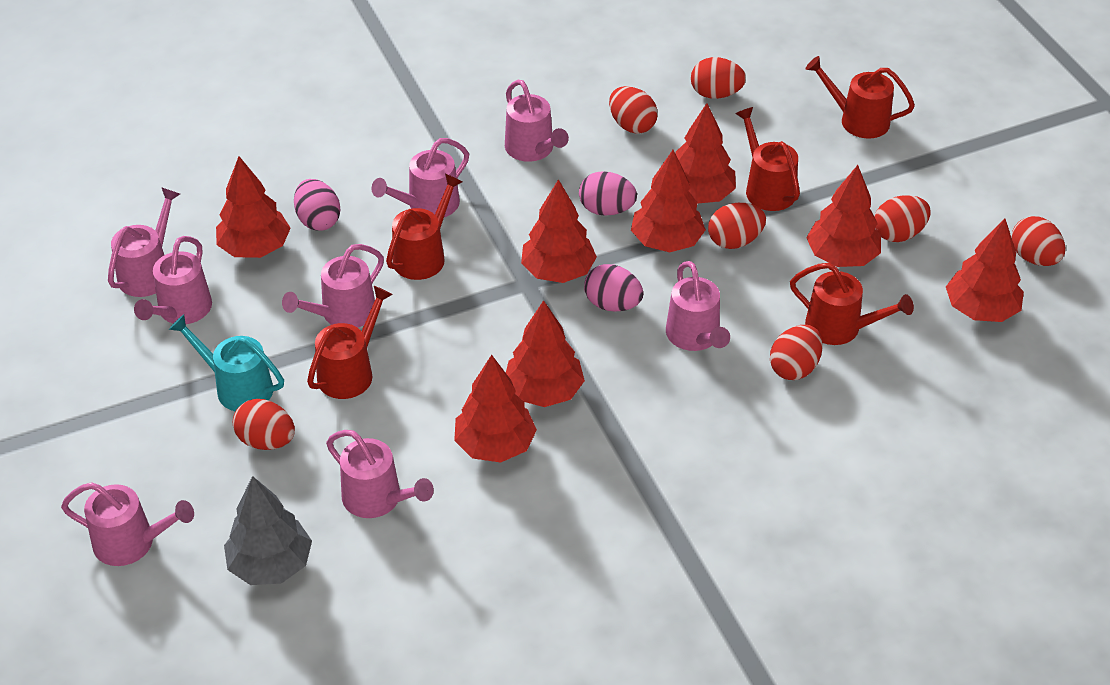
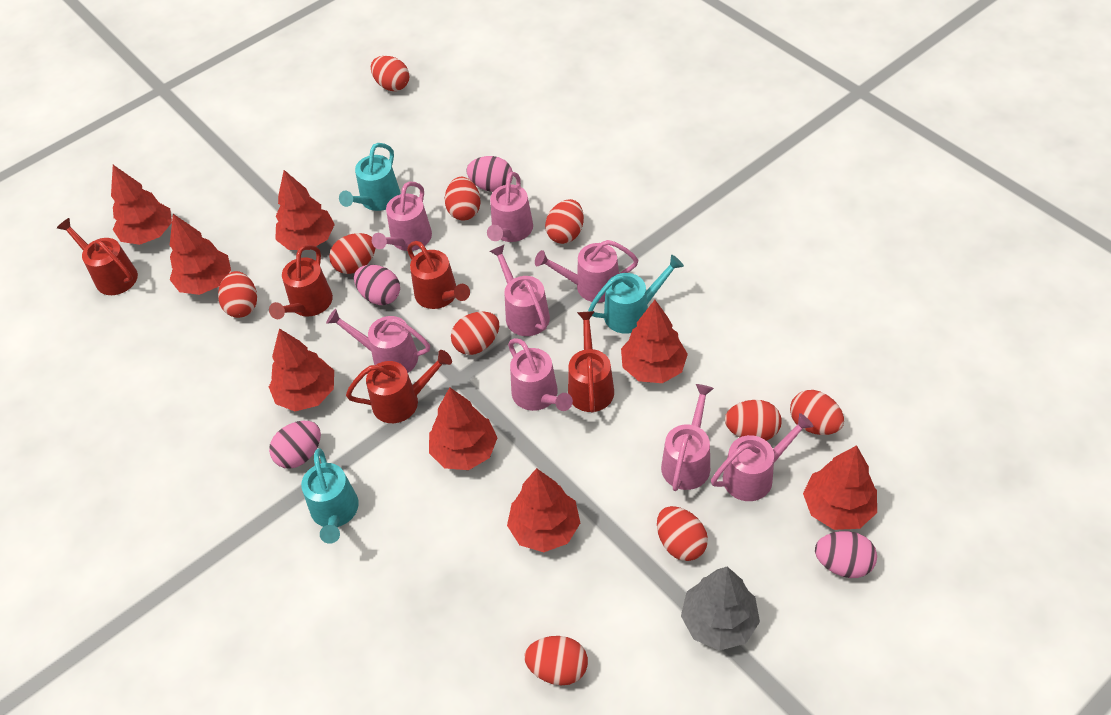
pink egg: [294,179,340,231] [579,171,637,216] [584,264,643,311] = 3 -> [269,421,321,469] [354,265,400,305] [466,156,513,192] [815,531,877,578] = 4
red egg: [233,399,295,450] [609,86,658,134] [691,57,746,99] [708,203,766,249] [770,325,823,380] [875,195,931,242] [1011,216,1065,266] = 7 -> [218,271,257,318] [329,233,375,274] [371,56,409,91] [445,177,481,221] [451,312,499,355] [524,636,588,685] [545,199,584,244] [657,506,708,561] [725,400,782,440] [790,390,844,435] = 10
turquoise watering can: [169,314,284,411] = 1 -> [301,448,359,544] [339,143,401,211] [588,255,684,334] = 3

